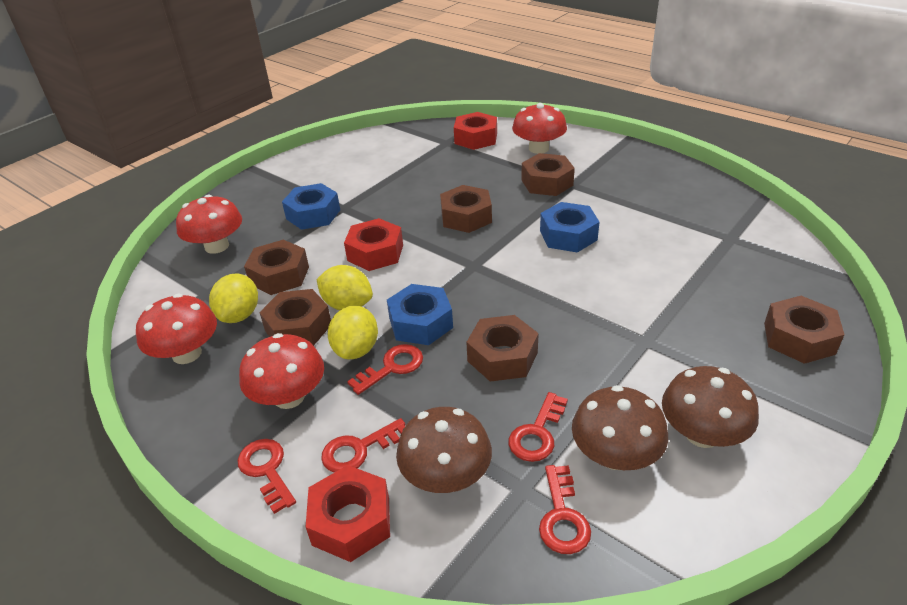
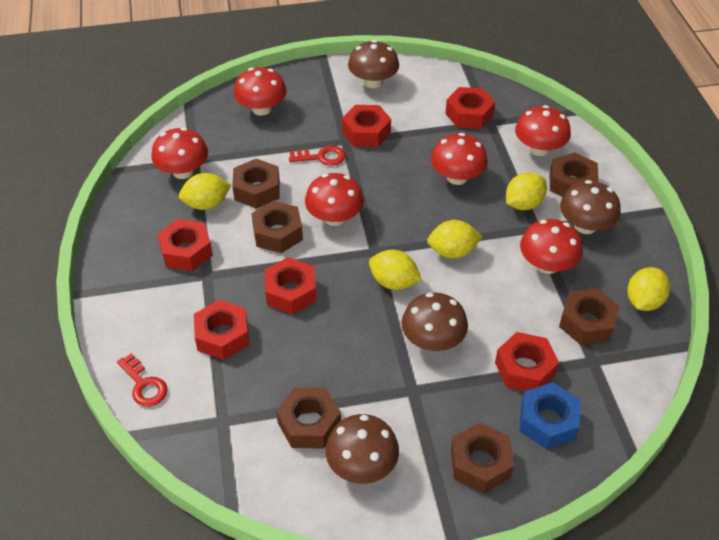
blue nut: [282,183,340,230] [387,284,453,345] [540,202,599,253] = 3 -> [520,382,580,449] = 1
brown mushroom: [396,407,492,493] [572,385,668,470] [662,366,759,448] = 3 -> [325,414,399,484] [348,40,399,88] [401,293,468,351] [560,180,621,234] = 4
red key: [237,439,296,514] [321,418,405,473] [347,344,423,395] [509,392,568,462] [539,465,591,554] = 5 -> [117,353,168,407] [289,146,346,166] = 2
red mushroom: [136,294,217,364] [176,195,242,254] [239,333,324,409] [512,103,567,154] = 4 -> [151,127,208,179] [234,67,287,116] [305,173,364,226] [431,133,488,185] [515,105,571,156] [520,219,583,274] = 6
red nut: [306,465,390,562] [344,218,403,271] [454,112,497,150] = 3 -> [157,219,213,271] [194,300,249,360] [264,257,317,315] [342,105,391,147] [445,87,495,129] [495,332,559,391] = 6
yellow lemon: [209,274,258,323] [317,265,373,310] [328,305,378,359] = 3 -> [179,173,231,210] [369,250,422,290] [427,220,482,259] [506,172,547,210] [627,267,670,311] = 5

